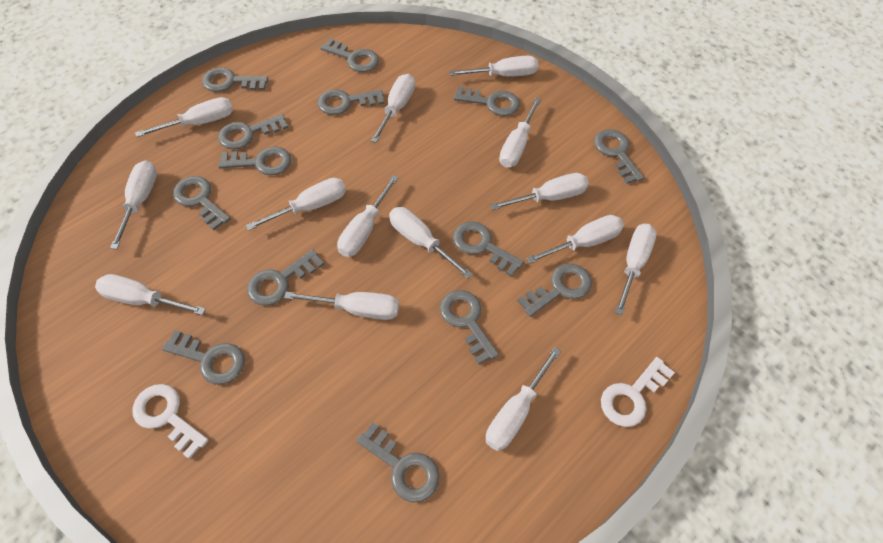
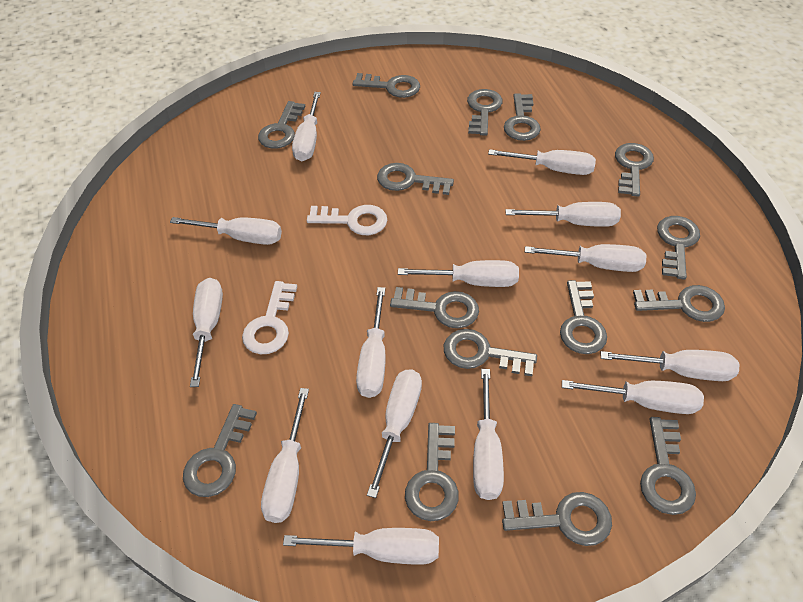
grey key: [162,330,245,384] [173,176,231,230] [202,68,268,92] [218,114,288,149] [218,147,291,175] [247,249,324,306] [317,89,384,115] [320,38,379,72] [356,423,440,502] [440,290,499,365] [453,221,524,277] [454,86,520,116] [517,263,592,317] [594,129,644,184] = 14 -> [183,404,257,497] [258,101,305,149] [352,73,420,98] [377,163,454,195] [390,287,479,328] [405,423,459,521] [444,329,537,376] [467,89,503,136] [502,492,612,546] [504,93,541,141] [560,280,607,354] [615,143,654,197] [633,285,725,322] [640,417,696,515] [657,216,700,280] = 15

